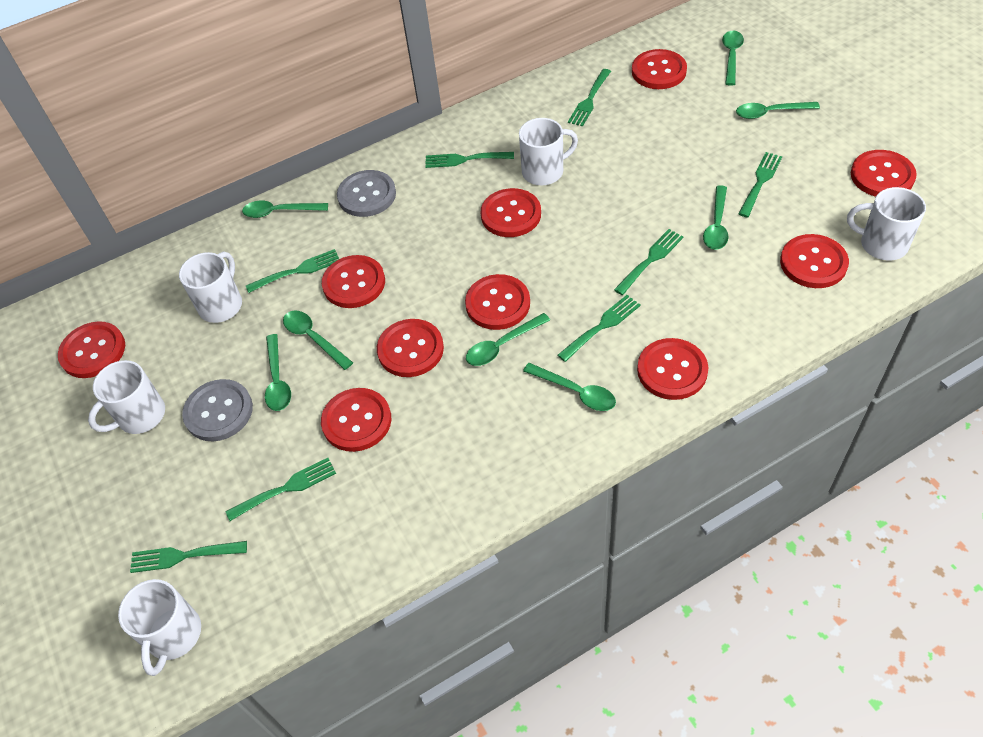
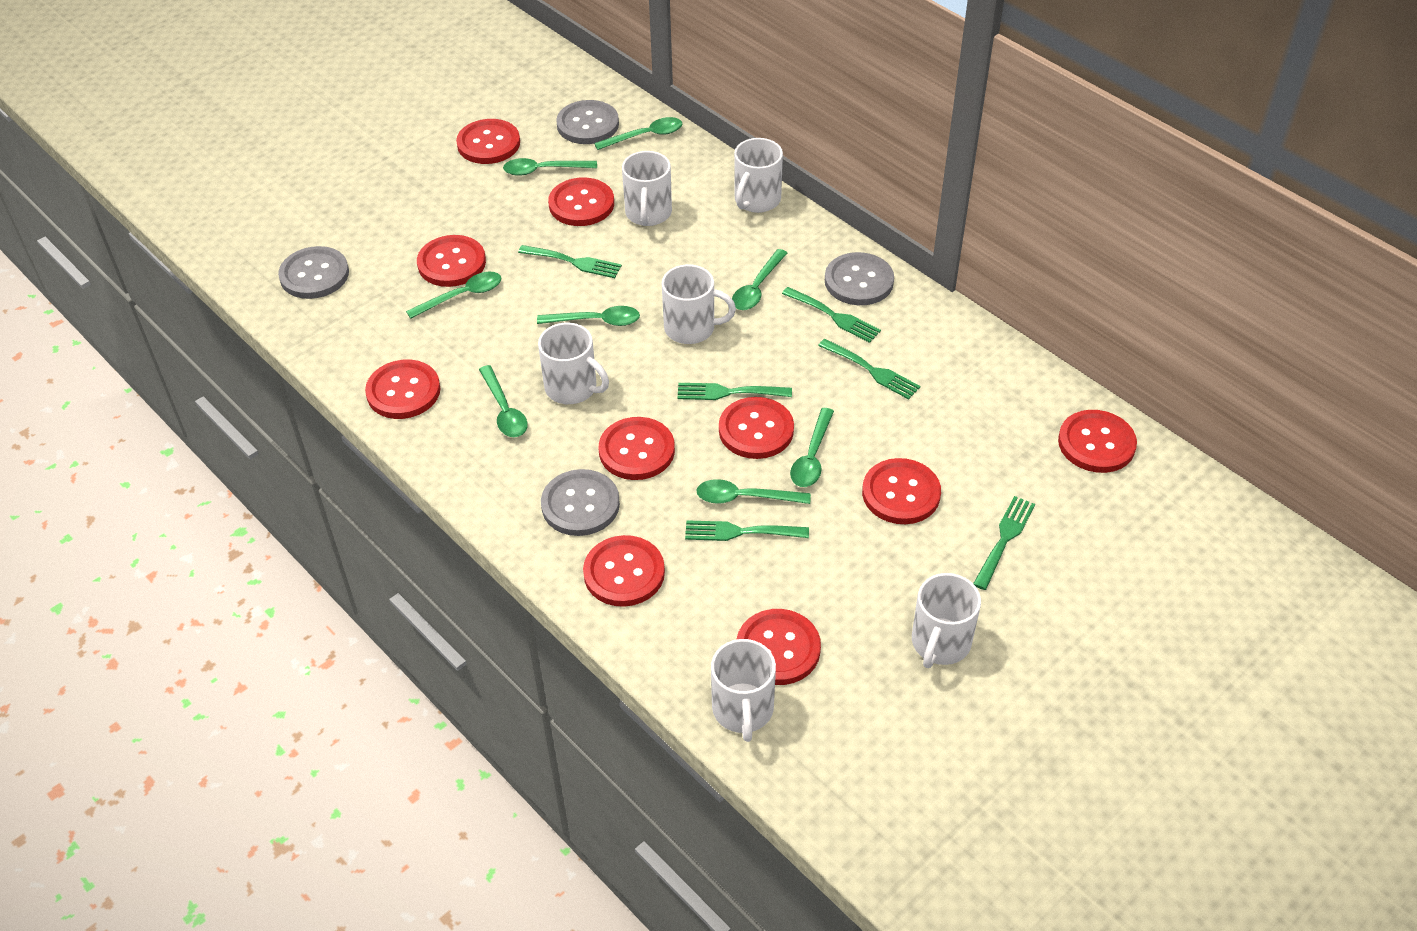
green fork: [130,541,247,573] [226,458,336,521] [246,249,339,293] [425,152,514,168] [558,295,641,362] [568,69,611,127] [614,229,683,295] [738,152,782,217] = 8 -> [518,245,622,278] [677,383,792,400] [685,520,809,541] [782,287,881,343] [818,339,920,399] [973,496,1035,590] = 6
grey button: [182,379,253,441] [337,170,396,217] = 2 -> [278,246,349,299] [541,469,620,536] [556,100,619,144] [825,252,894,305] = 4
white mug: [88,360,165,434] [118,579,201,676] [179,251,242,323] [519,118,578,185] [847,187,926,260] = 5 -> [538,323,609,404] [622,151,672,226] [662,264,736,344] [711,639,776,742] [734,138,783,213] [912,573,981,668] = 6

